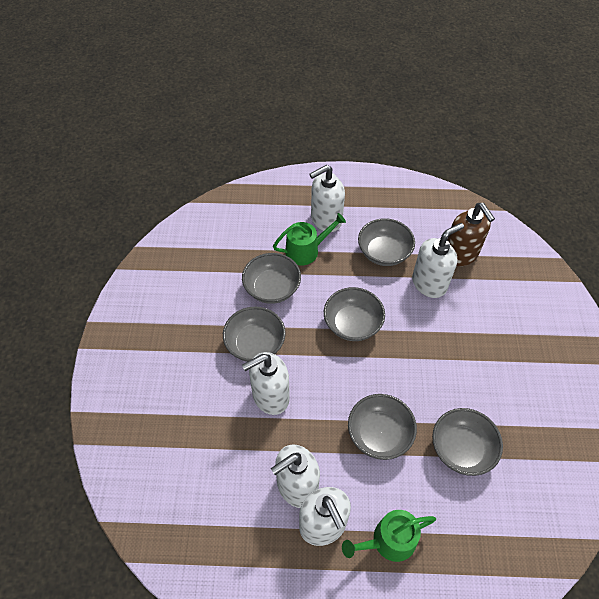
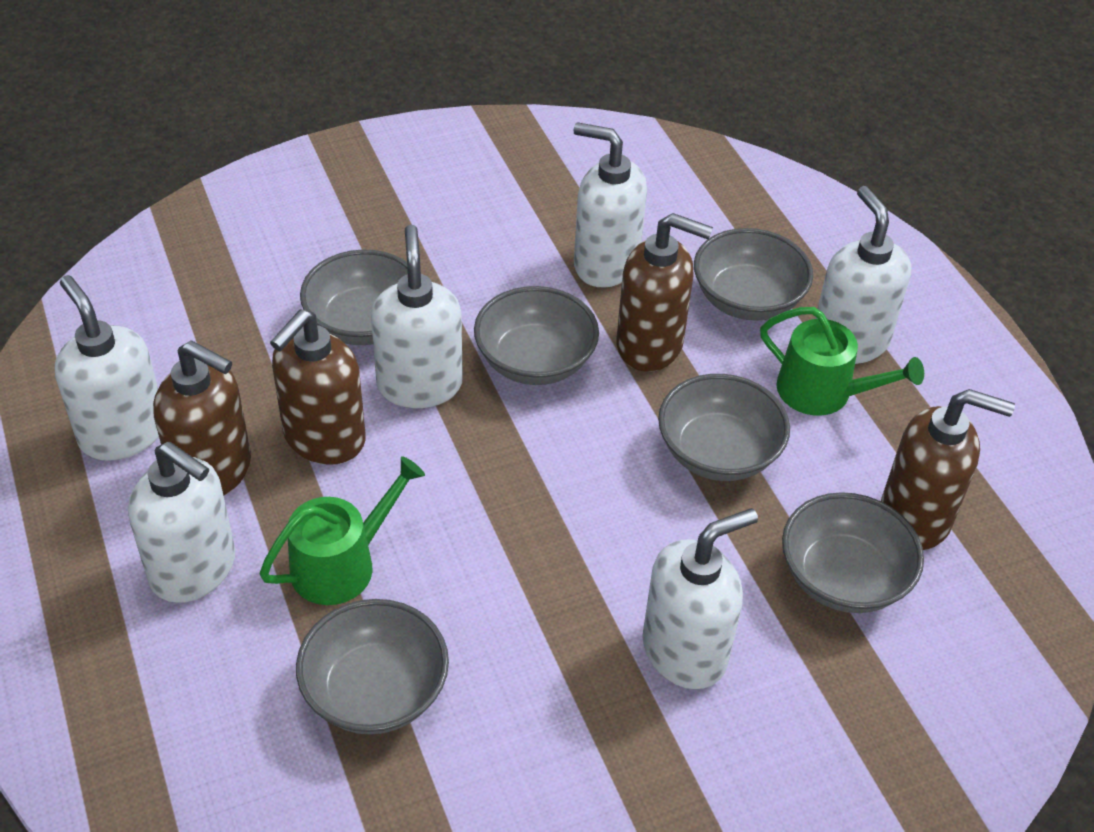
brown soap dispenser: [447,203,495,266] = 1 -> [153,340,251,496] [270,309,366,465] [616,213,713,372] [881,389,1015,550] = 4
white soap dispenser: [242,352,290,415] [271,444,320,508] [299,487,351,546] [310,165,345,232] [412,223,464,298] = 5 -> [55,275,159,461] [128,441,235,603] [371,225,463,408] [574,122,647,288] [642,508,758,689] [815,186,911,364] = 6

